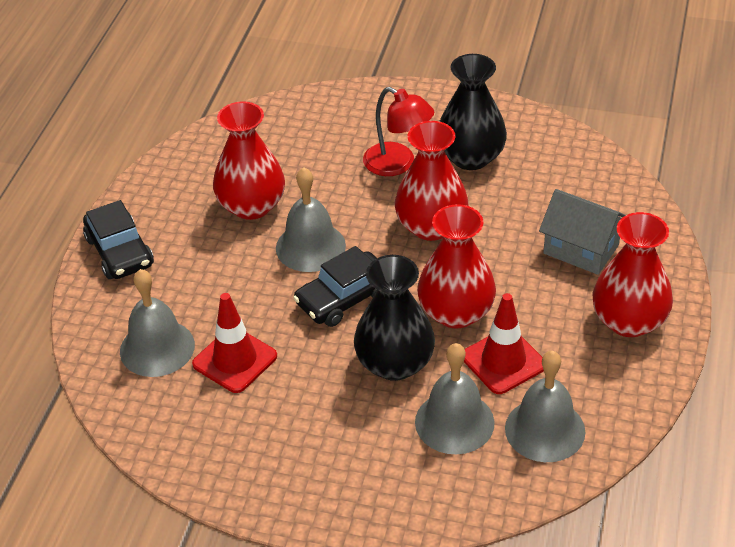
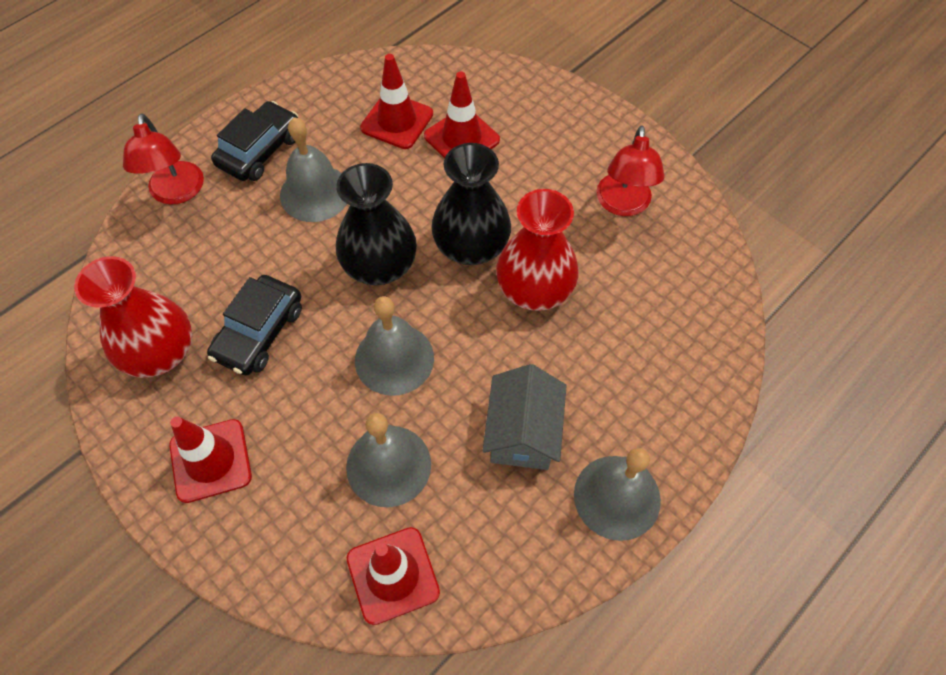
red lamp: [363,87,434,176] = 1 -> [123,113,204,205] [596,126,665,216] = 2
red traffic cone: [192,293,277,393] [464,293,544,394] = 2 -> [169,417,252,503] [347,527,440,625] [360,54,433,149] [424,72,500,158] = 4
red vase: [213,101,285,220] [395,121,468,241] [417,204,496,329] [592,212,673,337] = 4 -> [74,256,192,378] [496,189,579,311] = 2

